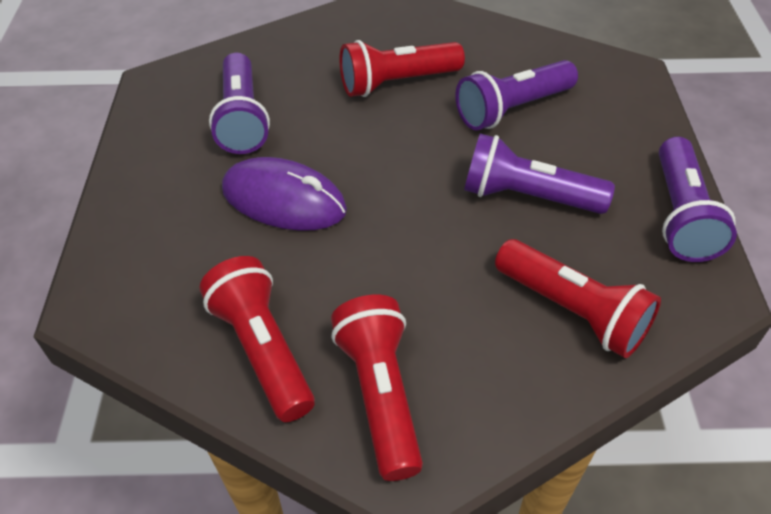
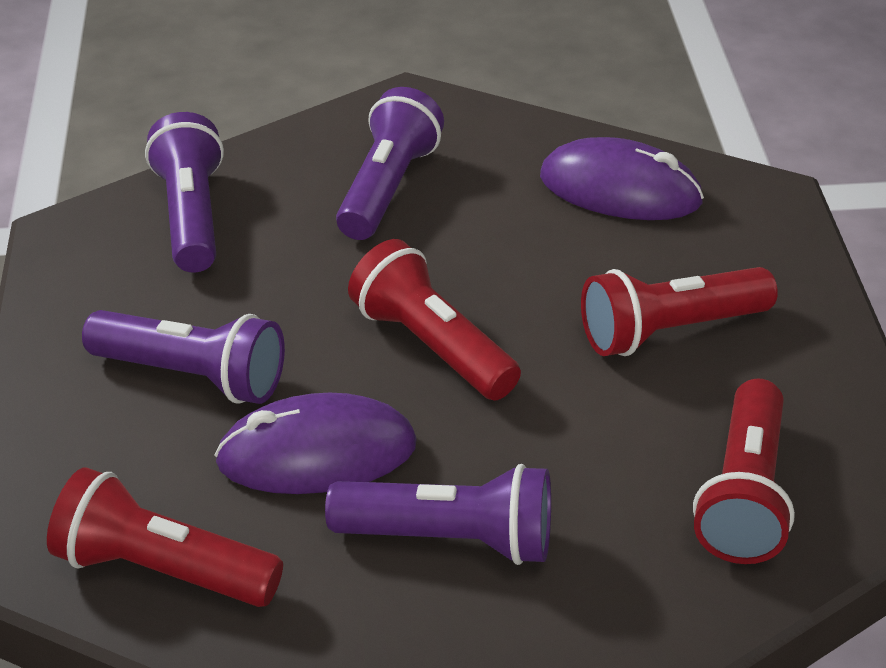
purple mouse: [222,157,347,231] = 1 -> [214,393,417,494] [540,137,704,220] = 2

